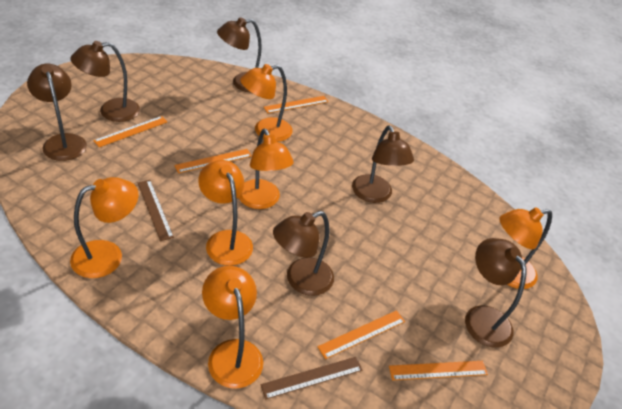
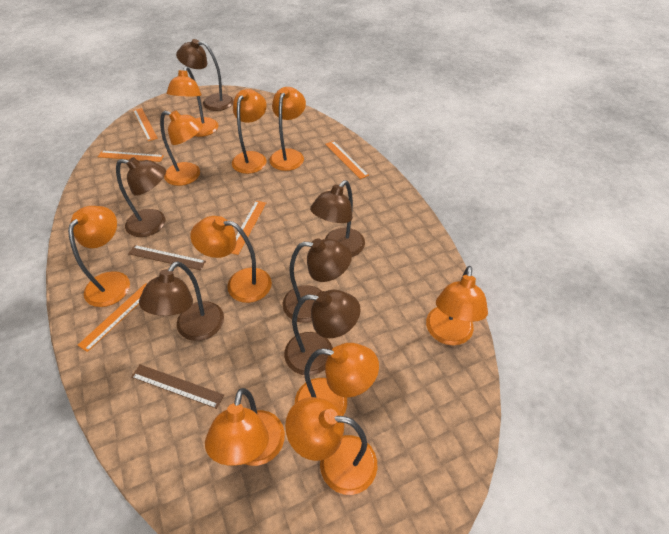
orange lamp: [70,177,138,278] [198,160,253,266] [202,266,263,389] [238,128,294,209] [240,64,293,142] [499,207,552,289] = 6 -> [68,206,130,307] [160,111,203,186] [167,66,218,137] [190,216,272,303] [205,388,285,466] [232,89,267,174] [269,87,306,171] [285,397,377,495] [295,343,379,416] [426,266,488,345] = 10

